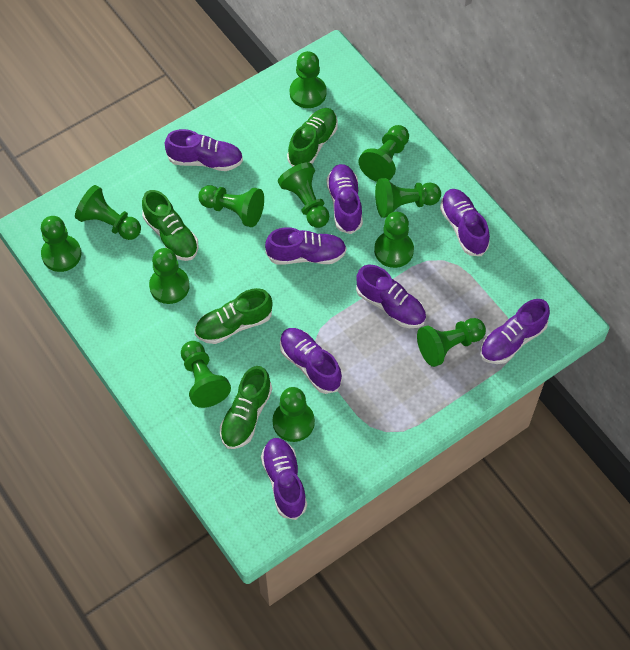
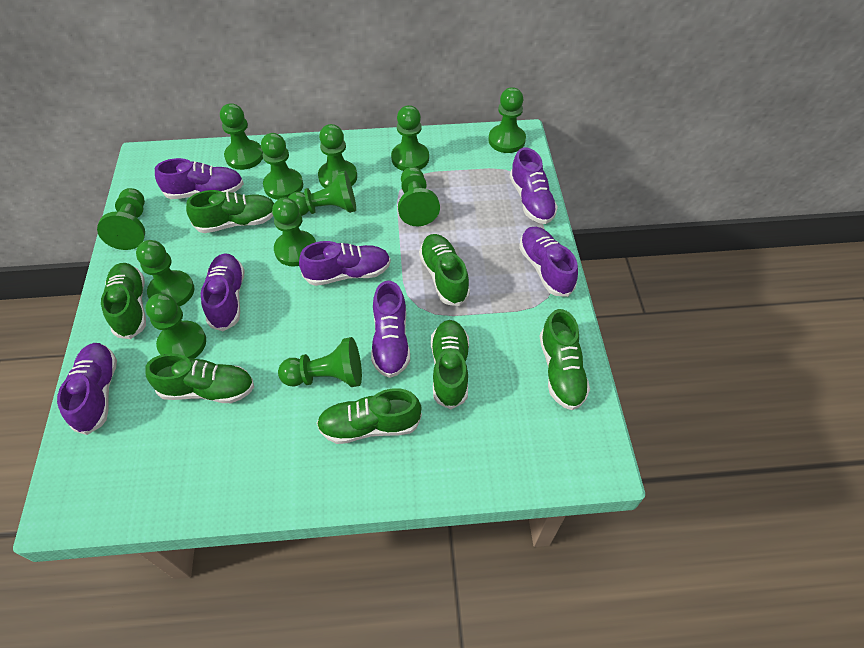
green shoe: [142,190,199,261] [195,288,272,344] [220,366,272,449] [287,108,338,167] = 4 -> [101,263,146,339] [145,353,254,403] [186,190,274,233] [317,388,422,444] [419,234,470,306] [431,320,469,409] [539,309,590,410] = 7
purple shoe: [165,129,243,171] [261,438,307,520] [265,227,347,265] [280,328,342,394] [326,164,363,234] [356,265,426,328] [440,189,490,256] [480,299,550,364] = 8 -> [57,343,117,435] [155,158,244,199] [201,253,245,331] [299,241,391,286] [371,281,410,378] [510,147,558,224] [519,227,578,297] = 7

